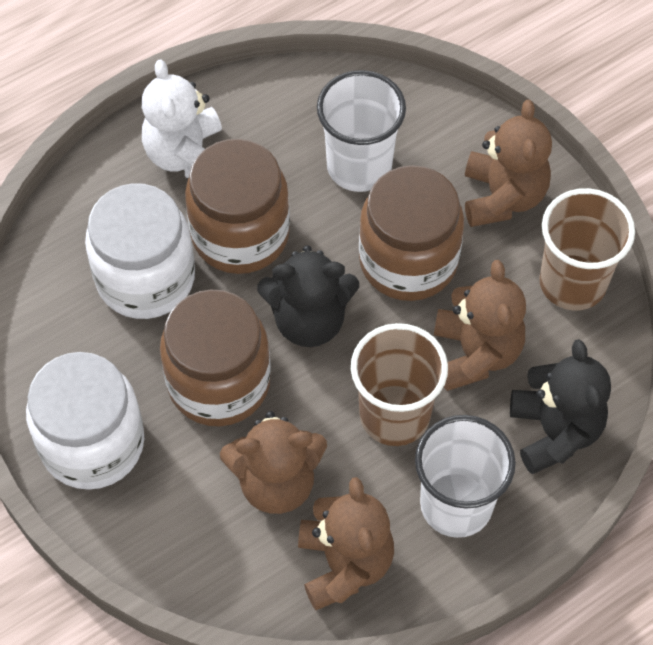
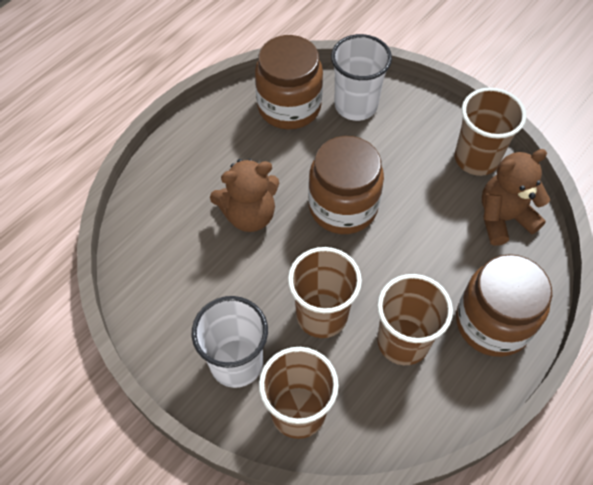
black teddy bear: [257,245,359,347] [510,339,611,474] = 2 -> none = 0
brown cup: [351,323,448,446] [539,188,635,311] = 2 -> [259,347,339,439] [288,247,362,338] [377,274,453,365] [455,87,526,176] = 4
brown teddy bear: [220,411,327,514] [298,477,394,610] [434,260,526,391] [465,100,552,227] = 4 -> [210,159,279,232] [482,149,550,246] = 2
white jar: [26,352,144,490] [85,183,195,319] = 2 -> none = 0
white teddy bear: [142,59,222,178] = 1 -> none = 0

